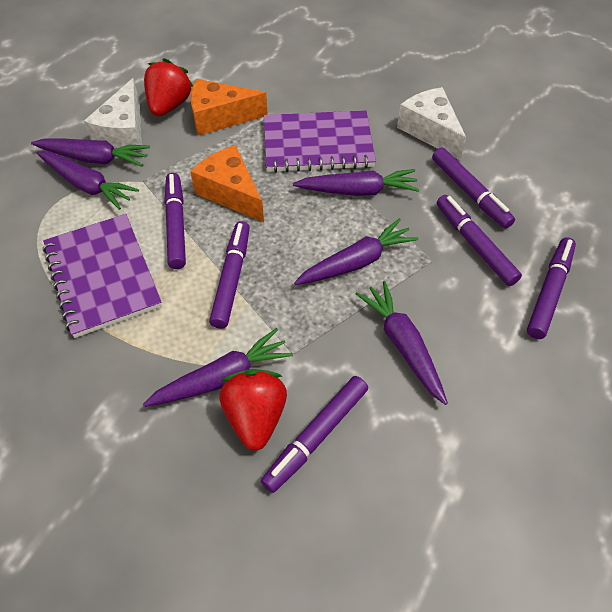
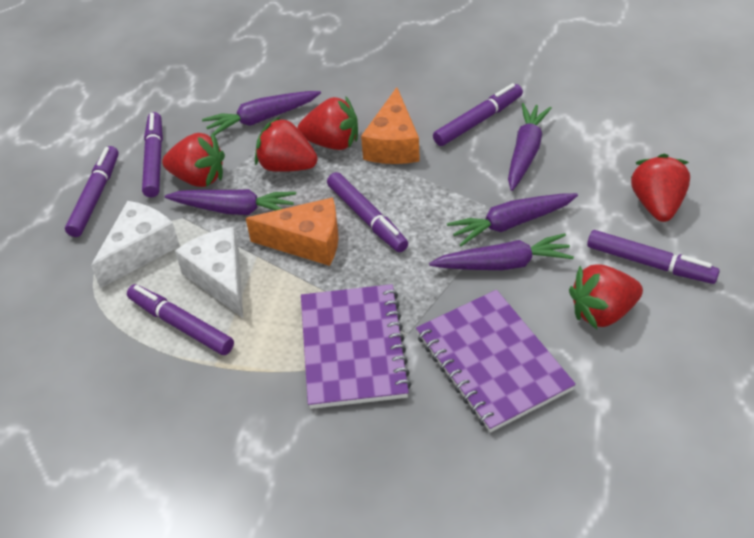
purple carrot: [31,138,150,167] [37,151,139,210] [143,328,293,407] [293,169,420,196] [294,218,418,285] [356,281,448,405] = 6 -> [165,189,296,215] [202,91,321,137] [429,233,574,270] [447,193,578,246] [508,103,552,191] = 5
red strawberry: [144,58,193,116] [219,369,287,451] = 2 -> [162,133,225,187] [255,117,318,172] [297,97,358,150] [569,264,643,329] [631,154,690,222] = 5

